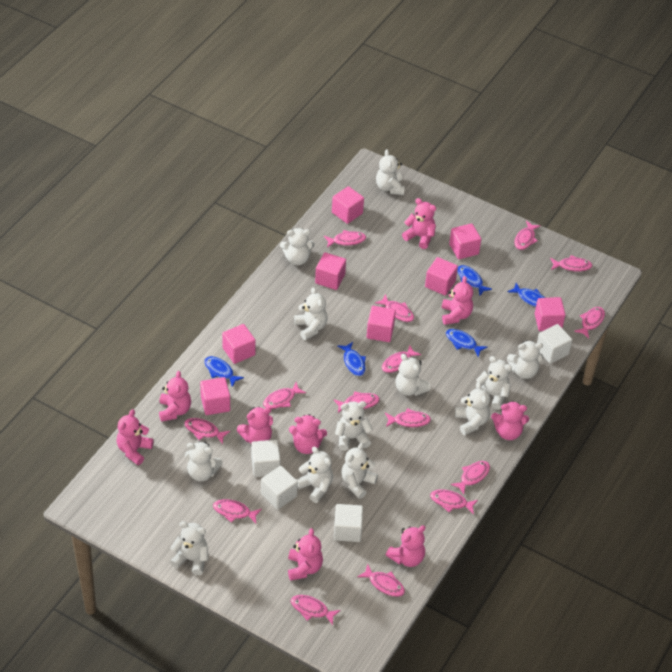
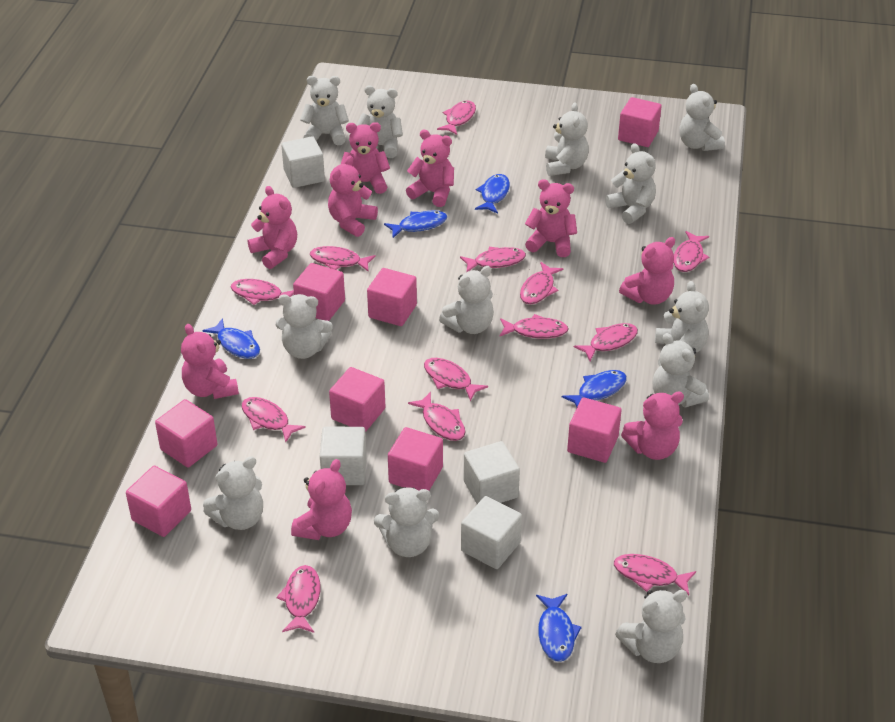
pink fish: [184,418,230,444] [213,499,262,523] [263,382,306,409] [290,595,340,626] [324,230,366,248] [334,391,380,413] [357,564,405,597] [375,294,414,322] [382,345,421,373] [385,408,431,427] [430,489,478,514] [451,461,490,495] [514,220,540,250] [550,255,592,272] [574,307,605,339] = 15 -> [231,279,294,305] [242,397,306,442] [276,565,320,633] [310,246,376,272] [408,392,465,441] [424,358,488,401] [437,100,476,135] [460,247,526,272] [500,314,568,339] [520,262,563,304] [574,323,638,361] [614,554,696,595] [673,231,709,272] = 13

